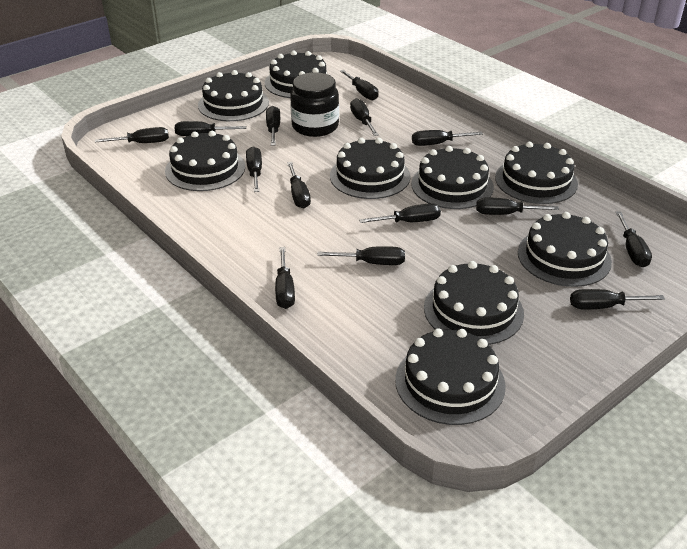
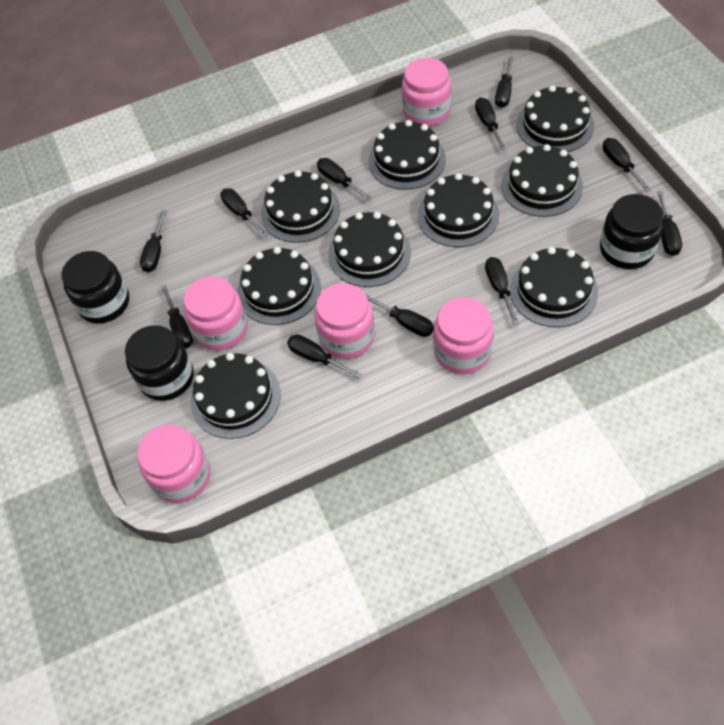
black jar: [290,72,339,137] = 1 -> [62,251,129,324] [125,325,194,401] [600,194,663,269] = 3
black screwdriver: [95,127,169,143] [175,121,246,136] [246,147,262,192] [266,106,280,146] [275,247,295,309] [287,162,311,208] [317,246,405,265] [340,70,378,100] [350,98,379,136] [359,203,441,223] [412,130,483,146] [476,198,559,215] [570,289,665,309] [616,211,652,267] = 14 -> [140,210,167,272] [161,285,193,348] [220,188,268,237] [287,334,361,378] [317,158,372,201] [365,294,434,337] [475,97,506,150] [485,257,519,325] [495,56,514,108] [603,138,651,192] [657,191,682,256] = 11
pink jar: none = 0 -> [137,425,210,503] [184,276,247,351] [315,283,375,359] [402,58,451,126] [433,297,494,374] = 5

